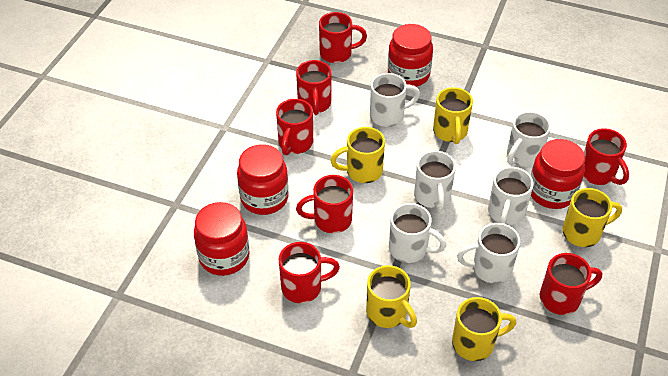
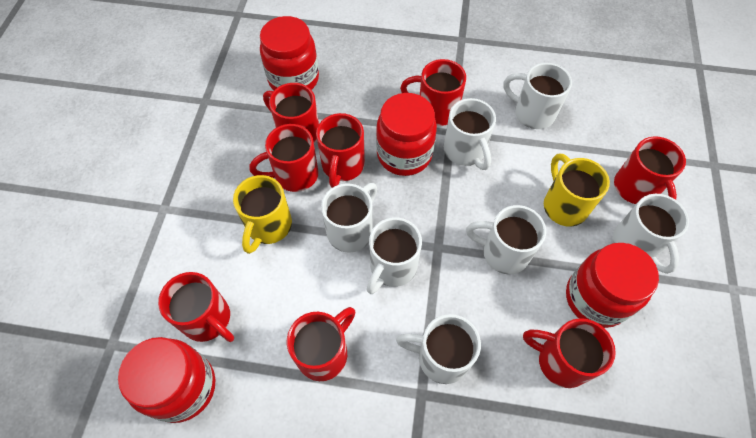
red mug: [276,99,313,155] [279,242,340,304] [296,60,332,115] [296,175,353,233] [319,12,367,63] [540,253,602,315] [583,128,629,185] = 7 -> [158,272,234,342] [249,124,319,192] [263,83,319,143] [287,307,356,381] [316,113,365,188] [400,59,466,126] [523,318,616,388] [614,136,686,204] = 8
white mug: [370,73,420,127] [389,203,446,263] [414,151,456,212] [457,223,520,283] [488,167,534,225] [507,111,551,167] = 6 -> [321,183,377,253] [367,217,422,294] [396,314,481,384] [444,98,496,170] [466,205,546,274] [503,63,572,129] [613,194,689,274] = 7
yellow mug: [330,127,385,183] [366,265,417,328] [433,87,473,144] [452,297,516,361] [562,188,622,247] = 5 -> [233,175,292,254] [544,154,610,227] = 2

